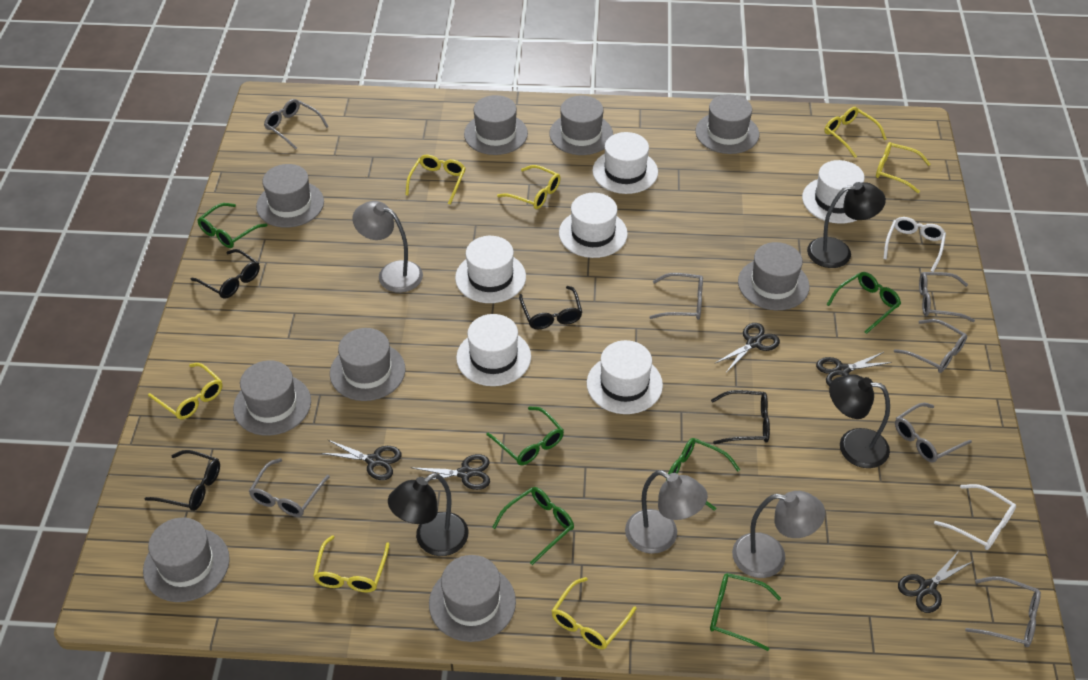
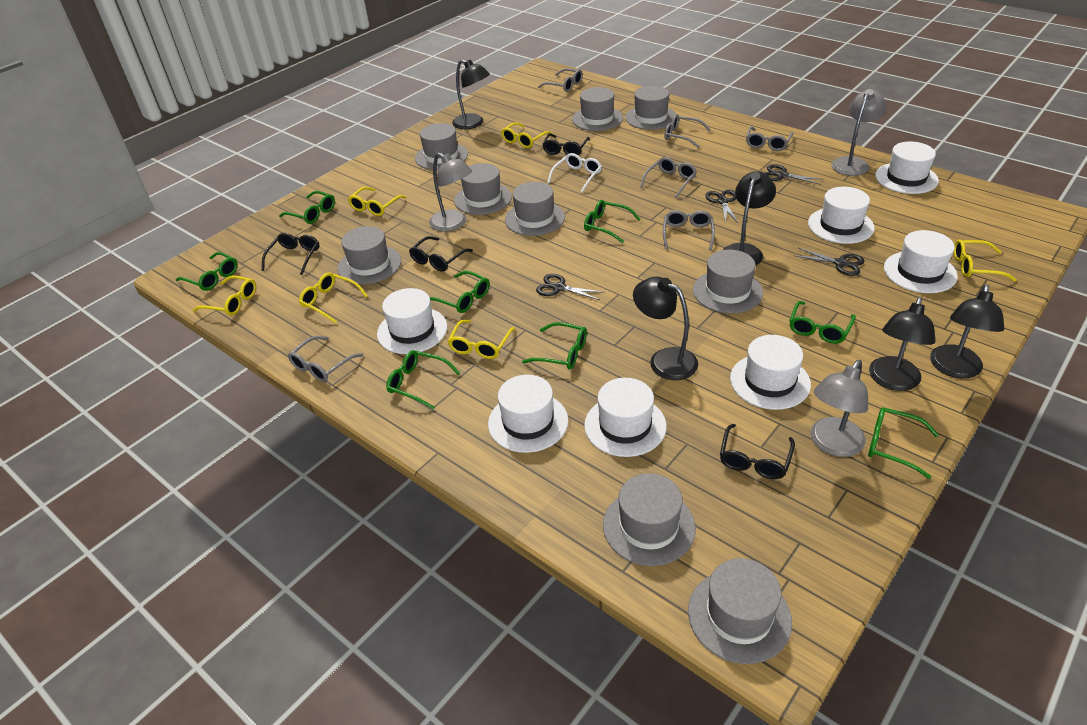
black lamp: [388,473,468,556] [807,182,886,268] [829,375,890,468] = 3 -> [452,59,490,129] [633,277,698,380] [723,171,776,266] [869,297,936,391] [930,284,1004,378] = 5
black scissors: [321,440,402,480] [410,454,490,490] [714,323,780,373] [816,352,892,386] [898,551,974,613] = 5 -> [536,274,605,300] [705,190,738,223] [765,164,824,185] [794,247,864,276] = 4
green glasses: [197,203,267,248] [486,407,564,465] [492,487,574,565] [666,438,740,511] [710,573,781,651] [827,272,901,334] = 6 -> [176,252,238,291] [279,191,335,224] [386,350,460,410] [430,271,490,313] [522,322,587,369] [584,200,641,243] [789,301,856,344] [868,407,939,479] = 8
grey glasses: [249,458,330,517] [264,99,329,150] [649,273,703,320] [894,319,967,373] [895,403,972,462] [919,272,975,322] [965,576,1041,647] = 7 -> [288,336,363,382] [538,68,583,92] [640,157,697,198] [663,210,715,250] [664,114,711,148] [746,126,793,151] = 6
white glasses: [883,217,946,272] [934,484,1016,550] = 2 -> [547,153,602,192] = 1
white hat: [455,236,526,303] [456,314,531,386] [559,193,628,258] [587,340,663,414] [593,132,658,194] [802,160,865,224] = 6 -> [377,288,447,354] [488,375,568,453] [584,378,667,457] [730,335,811,410] [808,187,875,244] [875,141,939,194] [884,230,958,293] = 7
yellow glasses: [148,363,222,420] [313,535,390,593] [405,154,466,205] [497,165,560,209] [552,577,637,649] [824,107,887,158] [876,142,930,193] = 7 -> [193,275,256,316] [299,272,368,324] [348,187,407,216] [448,320,515,359] [501,122,553,148] [954,240,1017,282] = 6

